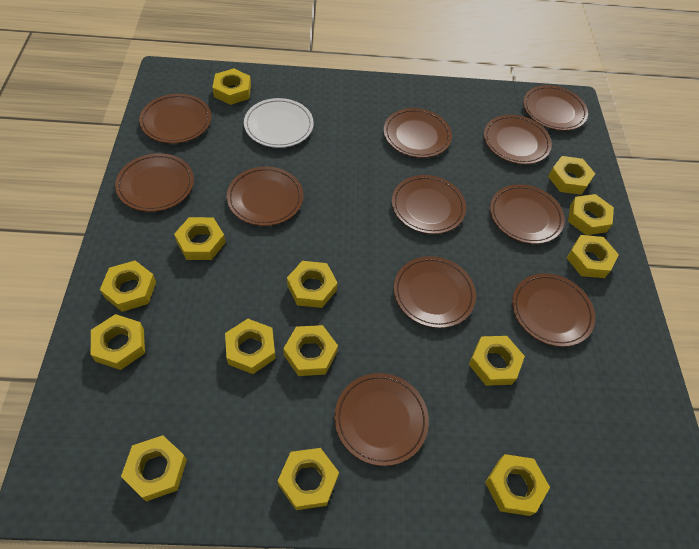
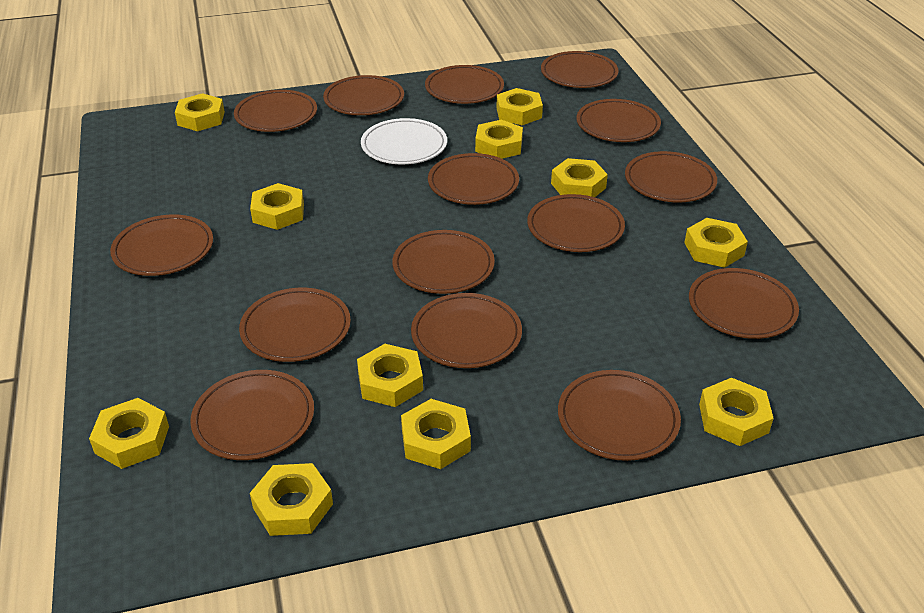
brown plate: [115,153,194,212] [139,94,211,144] [227,167,303,226] [334,373,429,466] [384,108,452,158] [392,175,466,234] [394,256,476,328] [484,115,552,164] [490,184,565,244] [512,273,595,347] [523,85,588,131] = 11 -> [110,215,213,276] [190,370,314,460] [234,90,317,132] [239,288,351,362] [323,75,404,115] [392,230,495,294] [411,293,522,368] [425,65,504,104] [428,153,519,205] [527,194,625,252] [541,51,618,88] [558,370,681,461] [576,99,661,142] [625,151,717,202] [689,268,799,339] = 15
yellow nut: [91,314,145,370] [100,261,156,312] [121,435,187,502] [174,217,226,260] [212,68,251,105] [225,319,276,374] [278,448,339,510] [283,325,338,376] [287,261,338,308] [469,336,525,386] [485,454,550,516] [548,156,595,195] [567,235,619,278] [568,194,614,235] = 14 -> [89,398,169,469] [175,93,225,131] [250,183,304,230] [250,463,333,536] [357,344,423,407] [401,399,471,469] [475,120,523,159] [496,88,543,125] [551,158,608,197] [684,218,748,268] [699,378,774,446] = 11

